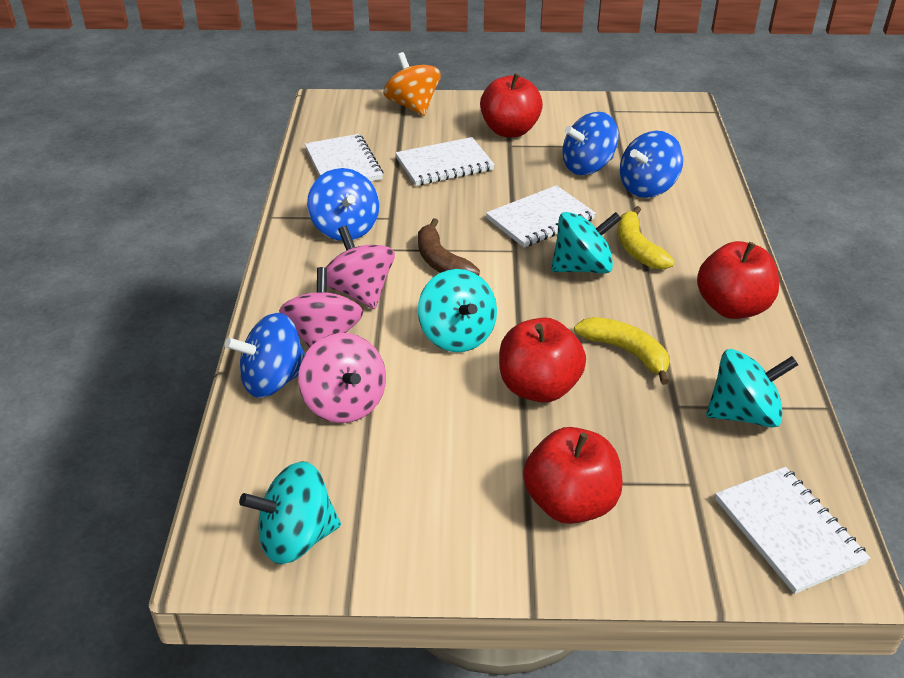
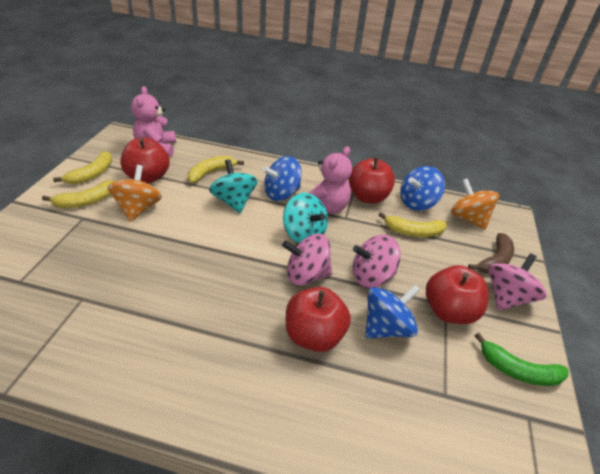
blue spinning top: [225,313,305,398] [307,168,379,241] [562,112,619,175] [620,131,683,198] = 4 -> [262,156,302,201] [365,284,420,338] [400,166,445,211] = 3
green banana: none = 0 -> [475,333,569,386] = 1
orange spinning top: [383,52,440,116] = 1 -> [108,165,162,222] [451,179,499,230] = 2
pink teddy bear: none = 0 -> [131,86,176,157] [308,146,352,214] = 2
turquoise spinning top: [239,462,341,564] [418,269,497,352] [551,212,621,274] [706,349,798,428] = 4 -> [209,159,258,213] [283,193,328,244] = 2
white notebook: [305,134,383,182] [395,137,495,186] [486,185,596,248] [716,467,870,594] = 4 -> none = 0
yellow banana: [574,317,669,385] [617,206,675,270] = 2 -> [42,180,115,208] [53,151,112,184] [188,156,244,183] [379,212,447,237] = 4

